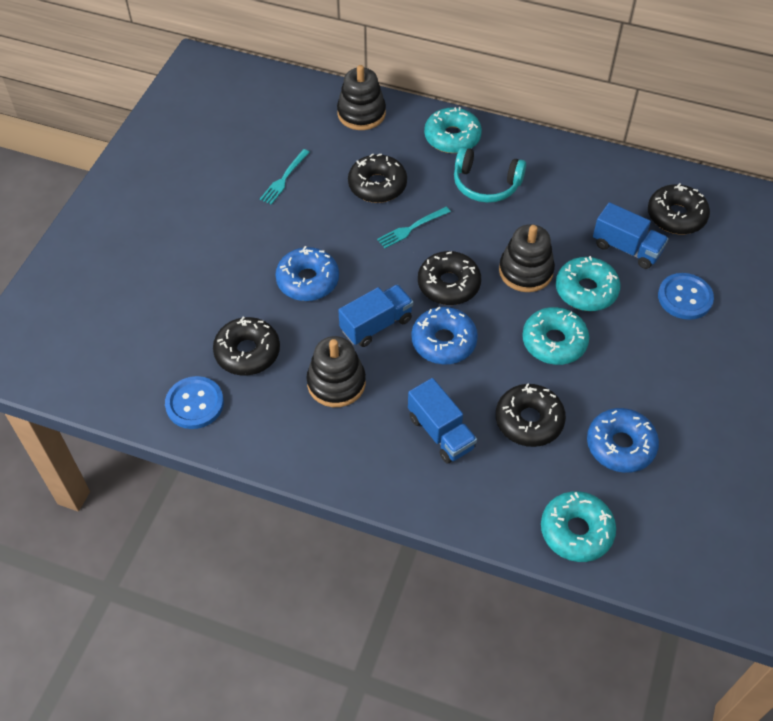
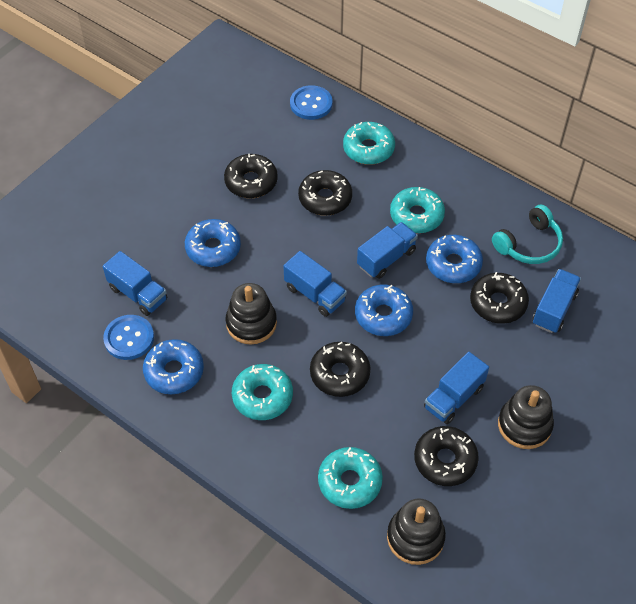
blue donut: [275,246,339,301] [411,307,478,364] [587,408,659,473] = 3 -> [143,339,204,394] [185,219,241,267] [355,285,413,336] [426,235,483,283] = 4
blue truck: [338,284,413,347] [408,378,477,464] [593,202,669,269] = 3 -> [103,251,167,316] [283,251,347,317] [357,222,418,279] [424,352,489,424] [532,269,581,333] = 5
turquoise fork: [260,149,310,205] [377,207,451,248] = 2 -> none = 0

